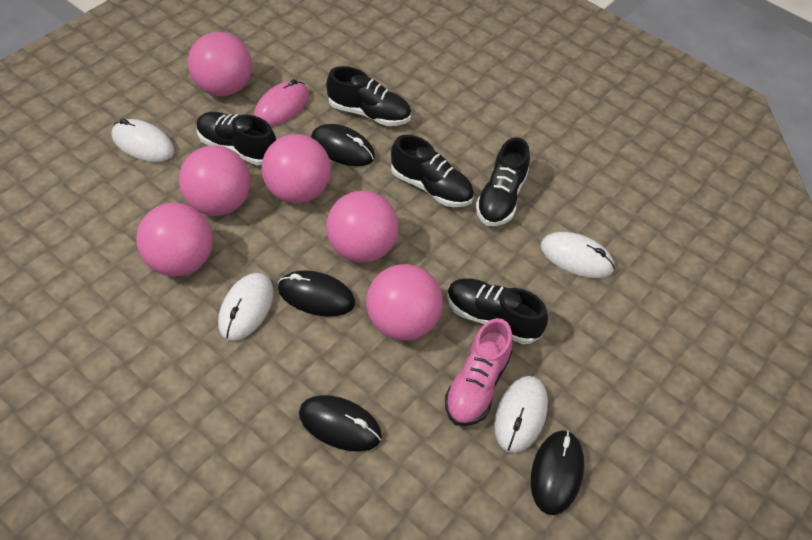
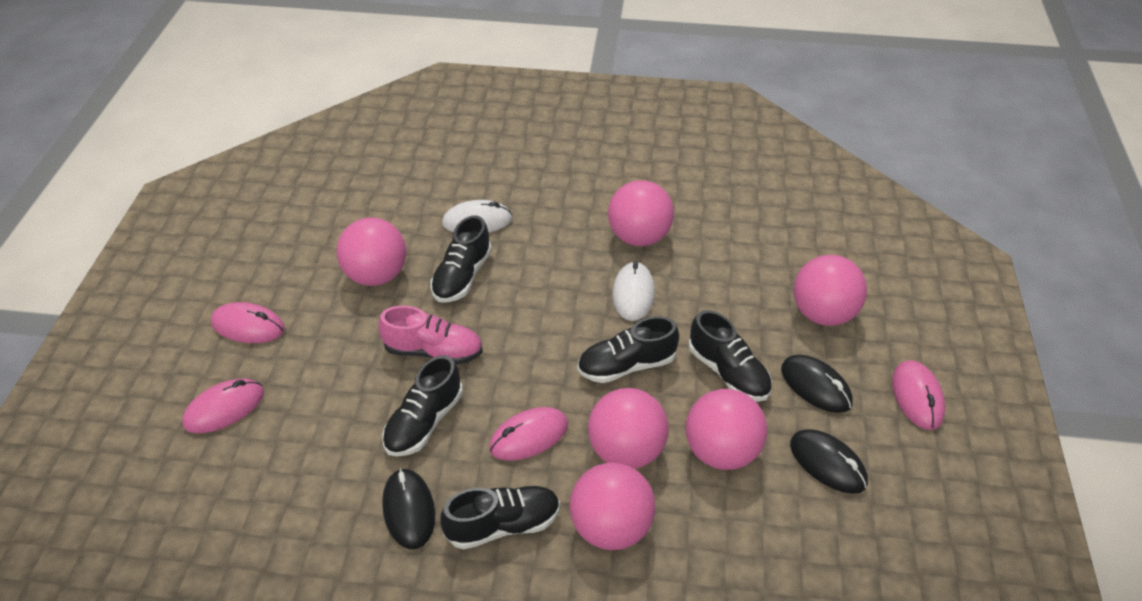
black mouse: [278,270,355,317] [299,395,382,452] [311,124,375,166] [531,430,584,515] = 4 -> [382,468,435,549] [781,355,853,413] [790,429,868,494] = 3
pink mouse: [254,79,309,126] = 1 -> [182,379,264,433] [211,302,285,343] [489,407,568,461] [892,360,945,430] = 4
white mouse: [112,119,174,162] [218,273,274,341] [494,376,548,453] [540,232,615,278] = 4 -> [442,200,512,232] [613,261,655,321] = 2

